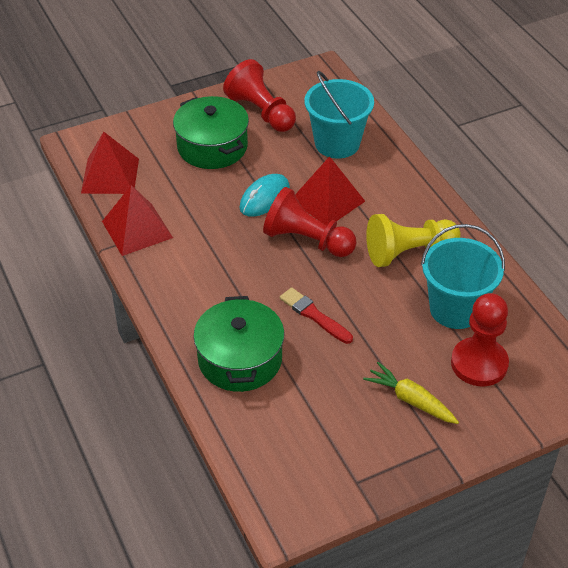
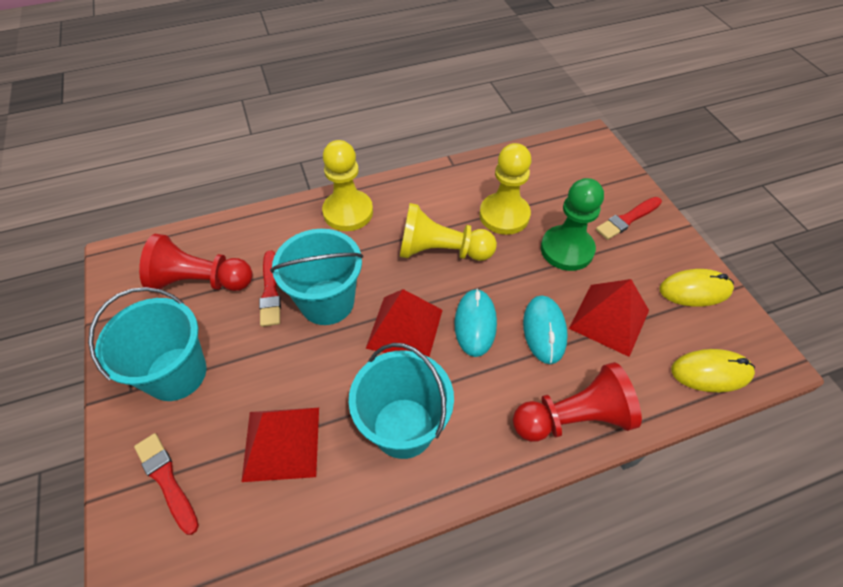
green pawn: none = 0 -> [541,178,604,271] = 1
green pot: [173,96,249,169] [193,296,284,392] = 2 -> none = 0
red brush: [280,287,353,344] = 1 -> [134,433,199,535] [259,250,281,327] [596,197,662,240] = 3
red pawn: [223,59,296,132] [263,187,356,257] [451,293,509,386] = 3 -> [139,234,253,291] [513,362,642,442] = 2
turquoise bucket: [305,71,374,158] [421,224,505,329] = 2 -> [88,287,207,401] [270,229,363,325] [349,343,454,459] = 3
turquoise mouse: [240,174,290,217] = 1 -> [455,288,497,357] [523,296,568,364] = 2
yellow carrot: [363,362,459,424] = 1 -> none = 0
yellow mouse: none = 0 -> [659,269,734,307] [671,349,755,392] = 2
yellow pawn: [366,214,461,267] = 1 -> [322,140,373,231] [400,203,497,261] [479,143,531,235] = 3

